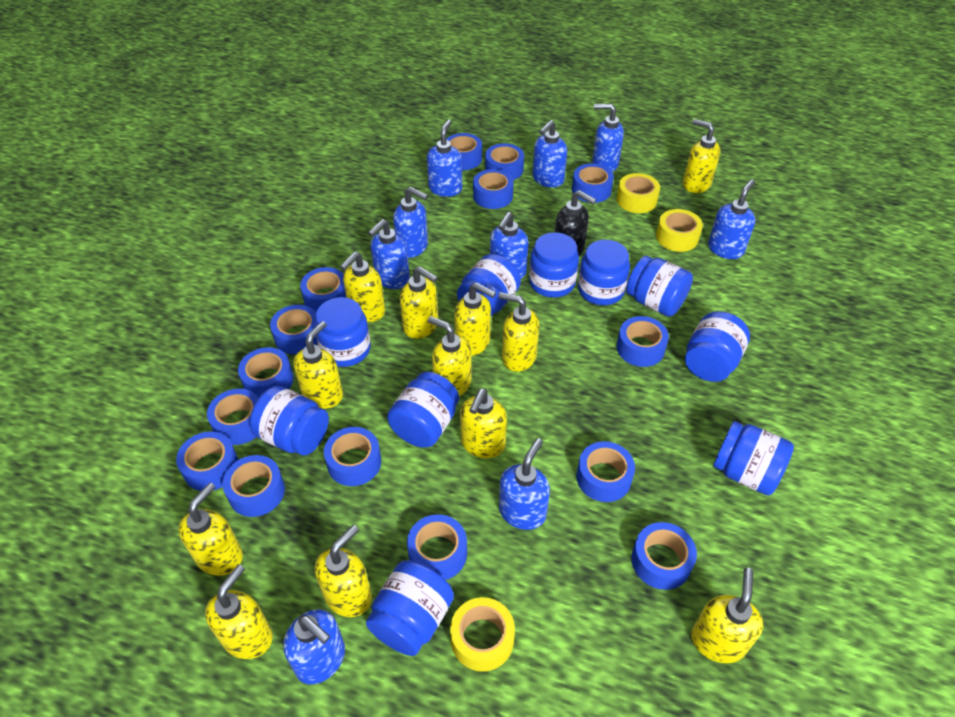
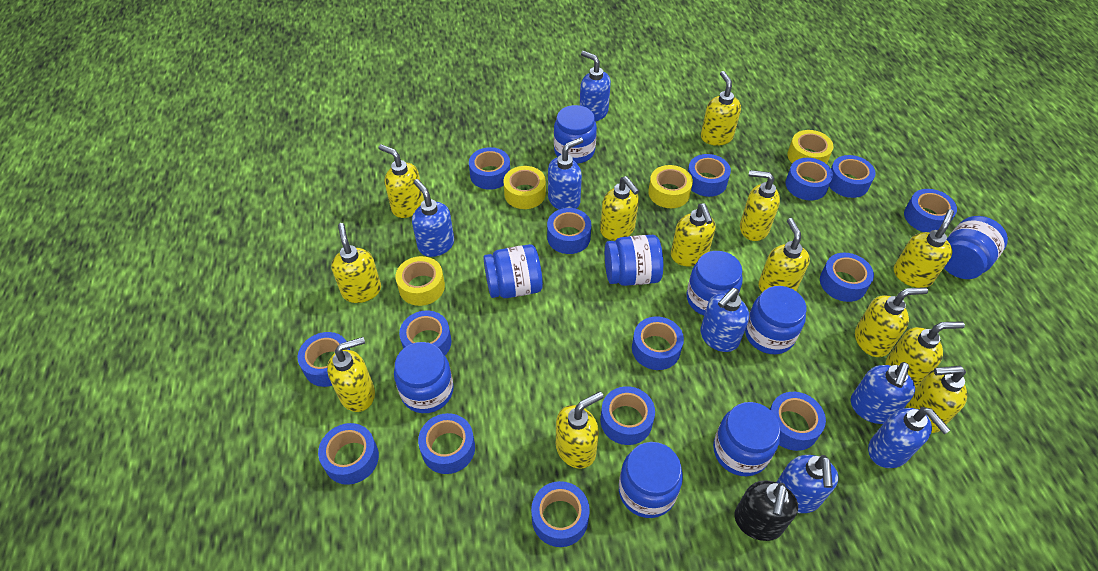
blue jar: [250,386,329,456] [315,297,371,367] [366,560,454,656] [387,372,459,448] [457,254,521,316] [529,232,579,298] [578,240,630,305] [626,256,693,317] [685,311,750,382] [713,421,794,495] = 10 -> [394,342,454,413] [483,244,543,298] [554,105,597,164] [605,235,663,286] [619,442,683,518] [686,251,743,316] [713,402,780,476] [745,286,806,354] [944,216,1008,279] = 9
blue soap dispenser: [283,609,345,684] [368,219,410,289] [393,187,428,258] [427,120,462,197] [490,212,528,279] [499,438,550,530] [532,120,567,187] [592,104,624,172] [708,179,755,259] = 9 -> [412,179,454,257] [548,137,583,210] [580,51,611,122] [700,288,749,352] [777,455,838,513] [851,362,915,424] [868,407,950,468] = 7
yellow soap dispenser: [178,482,243,576] [205,564,273,659] [293,321,343,409] [315,525,372,617] [340,252,385,322] [400,266,438,339] [428,316,472,396] [454,282,496,356] [460,389,507,458] [498,292,539,372] [683,119,720,193] [691,568,763,663] = 12 -> [327,337,375,412] [331,223,381,303] [379,144,424,218] [556,391,604,469] [600,176,639,241] [671,203,716,266] [701,71,741,146] [740,170,780,241] [758,218,810,292] [855,287,928,357] [885,321,965,388] [894,209,954,288] [906,366,967,433] = 13
yellow tape: [450,597,515,672] [617,173,660,213] [656,209,703,252] = 3 -> [396,256,445,306] [504,166,546,209] [648,165,693,208] [787,130,834,164] = 4

